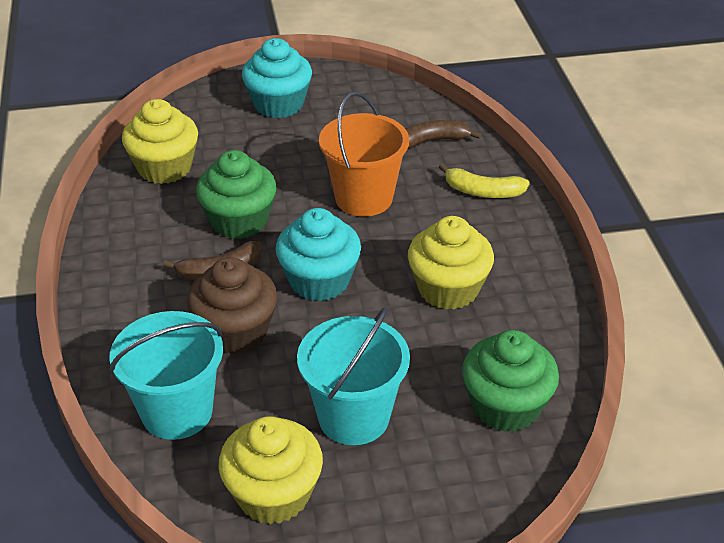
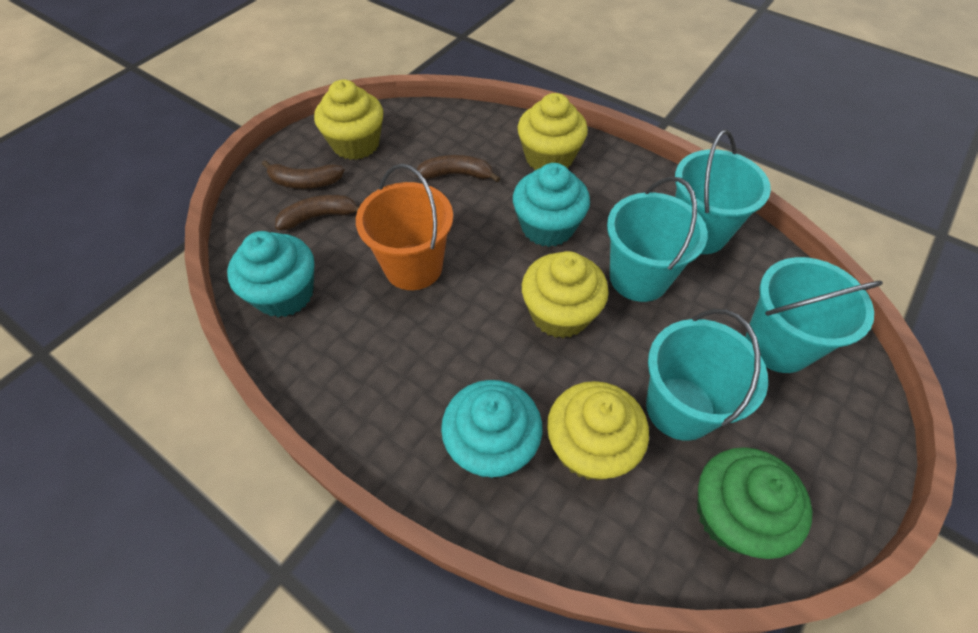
brown banana: [163,241,262,280] [406,120,481,150] = 2 -> [262,160,344,189] [275,195,359,230] [416,155,500,183] = 3
brown cupcake: [187,257,277,354] = 1 -> none = 0
green cupcake: [196,150,277,239] [462,330,559,432] = 2 -> [697,447,813,559] = 1
turquoise bucket: [109,311,223,440] [297,307,410,445] = 2 -> [607,176,708,302] [646,309,768,441] [675,129,771,254] [746,257,883,373] = 4
turquoise cupcake: [242,38,312,118] [276,208,361,301] = 2 -> [227,231,315,317] [441,380,542,479] [513,163,590,247] = 3
yellow banana: [439,163,530,198] = 1 -> none = 0
yellow cupcake: [122,99,198,184] [219,416,323,524] [408,216,494,310] = 3 -> [314,79,383,160] [517,93,588,170] [522,251,609,338] [547,381,649,480] = 4

